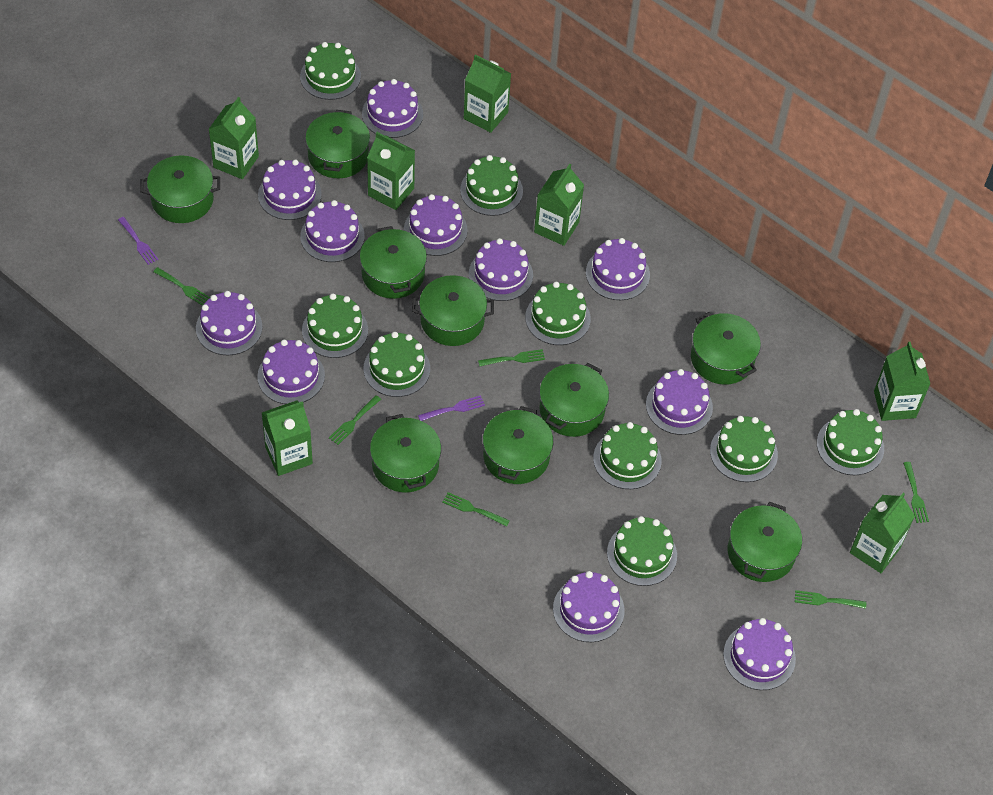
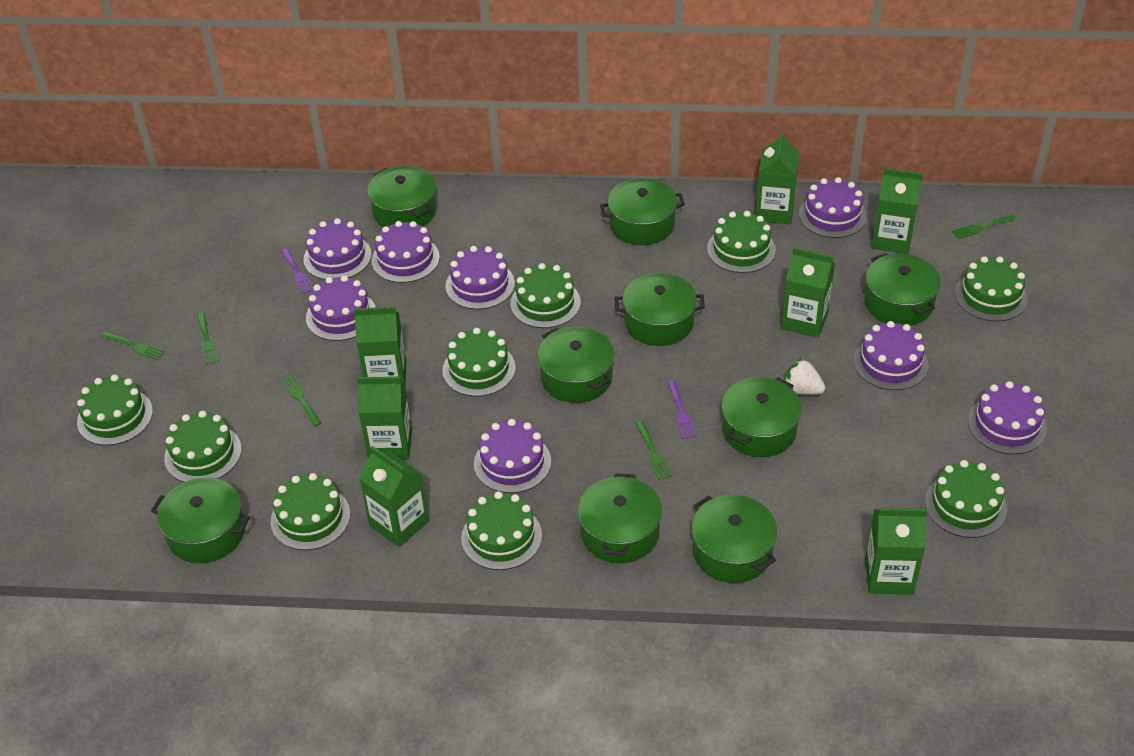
green fork: [153,267,210,306] [329,395,381,445] [442,492,510,527] [478,349,545,366] [795,590,866,609] [903,462,929,523] = 6 -> [100,331,165,360] [197,313,219,365] [282,376,321,427] [636,420,672,480] [952,215,1017,239] = 5
purple cake: [196,291,262,355] [257,340,325,404] [258,160,322,220] [300,200,365,262] [362,79,423,138] [404,194,468,256] [469,238,533,301] [553,571,625,642] [586,238,650,300] [646,369,713,435] [723,618,796,690] = 11 -> [303,218,372,280] [306,275,376,341] [371,221,440,283] [445,246,515,309] [474,419,551,493] [799,177,867,238] [854,321,929,390] [968,381,1047,455] = 8
white strawberry: none = 0 -> [784,358,825,395] = 1

